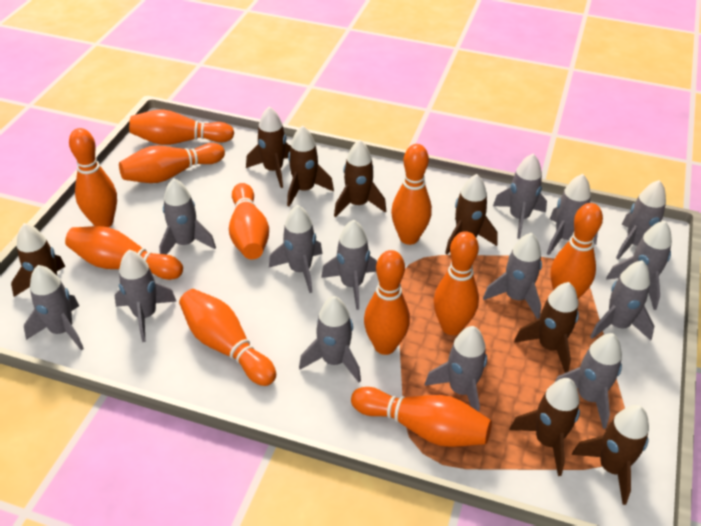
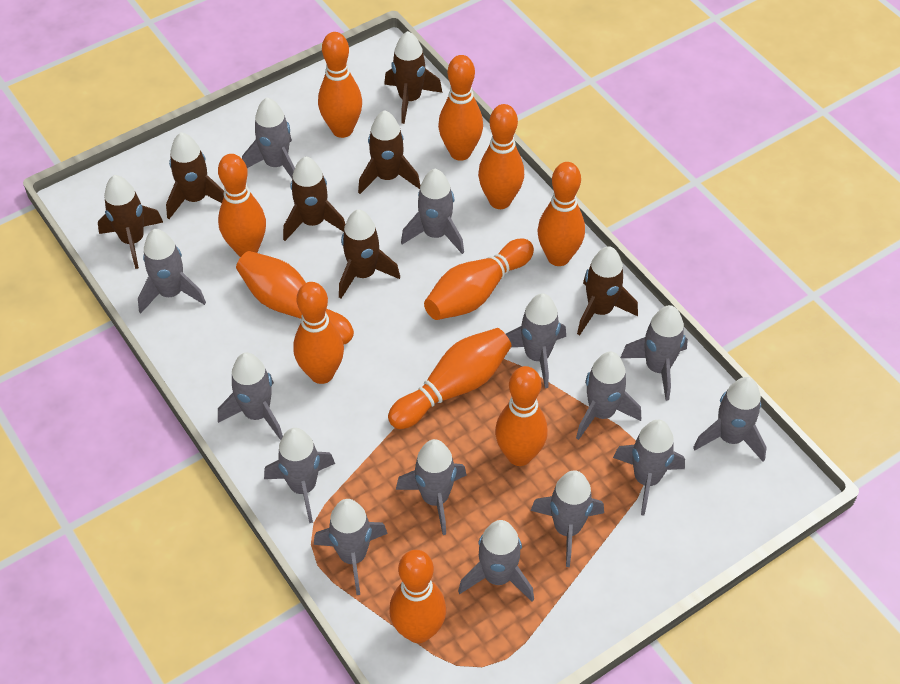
brown rocket: [11,223,65,297] [246,106,291,188] [287,125,334,207] [334,140,386,217] [445,174,498,254] [509,378,580,476] [514,282,579,373] [572,405,649,505] = 8 -> [98,175,163,269] [166,132,224,219] [283,156,345,241] [339,209,400,298] [358,110,420,194] [384,31,442,124] [577,246,638,335] = 7

